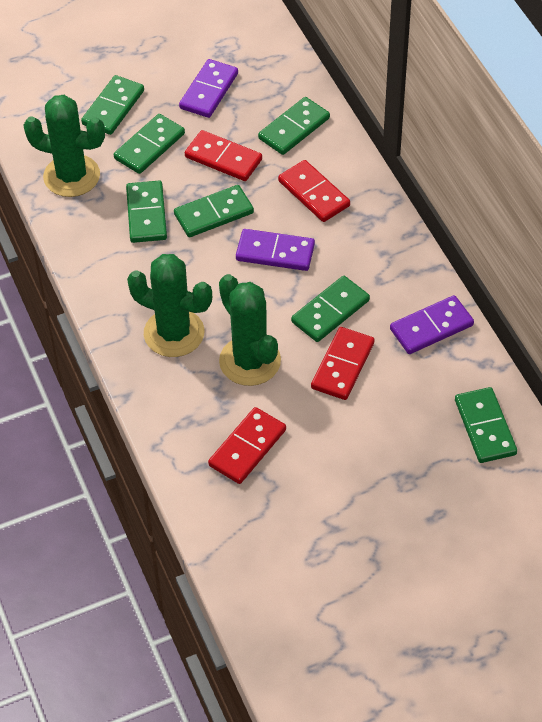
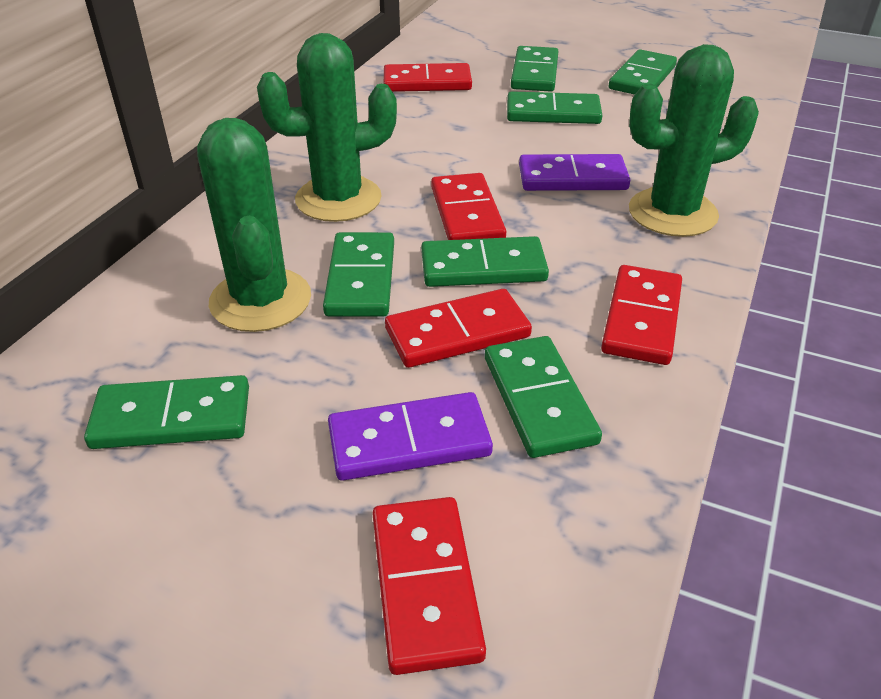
purple domino: [179,59,238,118] [236,229,315,271] [390,295,474,354] = 3 -> [328,392,493,481] [519,154,630,191] = 2
red domino: [185,130,262,181] [208,407,286,484] [278,160,350,222] [311,327,375,400] = 4 -> [372,497,486,675] [384,63,472,92] [385,289,532,368] [431,173,506,240] [601,265,682,365] = 5

